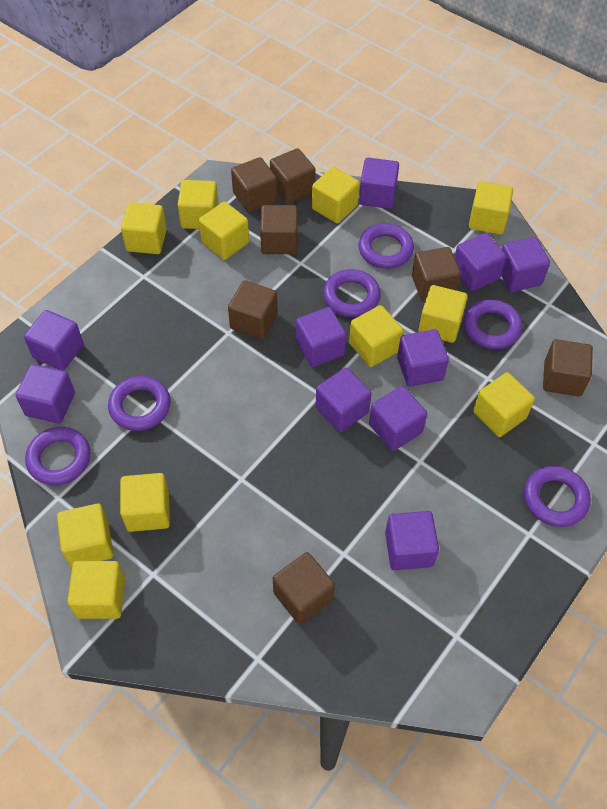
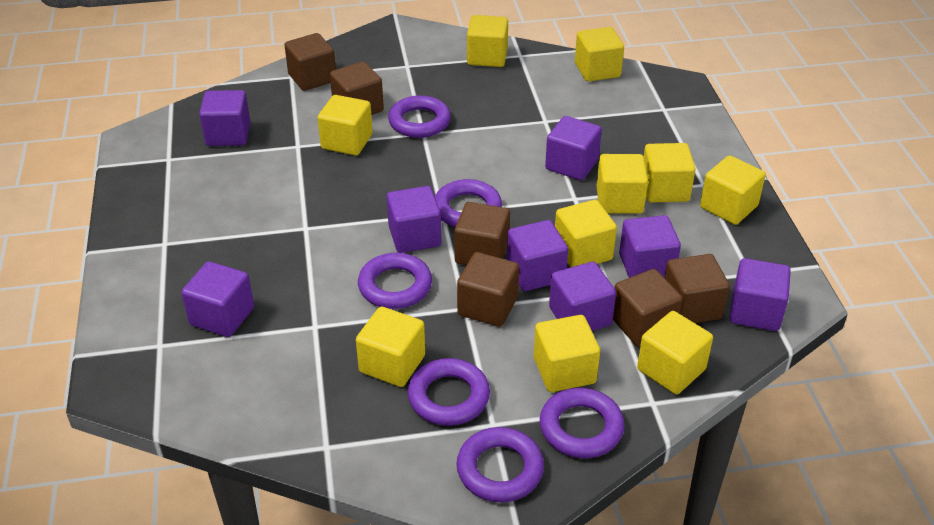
brown cube: [228,280,278,339] [231,157,277,213] [260,205,298,254] [270,148,315,204] [273,552,335,624] [412,247,461,302] [543,339,593,396] = 7 -> [284,33,336,91] [330,61,384,115] [454,202,510,265] [457,252,519,327] [613,269,683,347] [664,254,730,323] = 6
purple cube: [16,364,75,424] [24,310,84,371] [296,307,346,367] [316,368,371,432] [359,158,399,209] [369,386,427,451] [385,511,439,570] [397,329,449,387] [455,233,506,291] [501,237,550,292] = 10 -> [181,261,254,337] [199,90,250,146] [387,186,441,253] [507,220,568,291] [545,116,602,180] [549,262,616,331] [619,215,681,278] [730,258,791,331] = 8
yellow cube: [57,504,113,567] [67,561,125,619] [120,473,170,532] [121,203,167,254] [178,180,219,229] [199,202,249,260] [312,167,360,224] [349,305,403,367] [419,285,467,343] [469,181,513,234] [473,372,535,437] = 11 -> [318,95,373,156] [356,306,425,387] [467,15,508,67] [534,315,600,392] [555,200,617,267] [575,27,624,82] [596,154,648,214] [637,311,713,394] [644,143,696,203] [700,155,766,225] = 10

